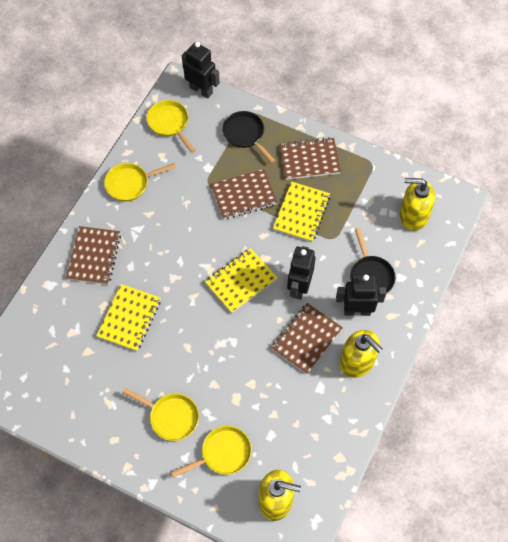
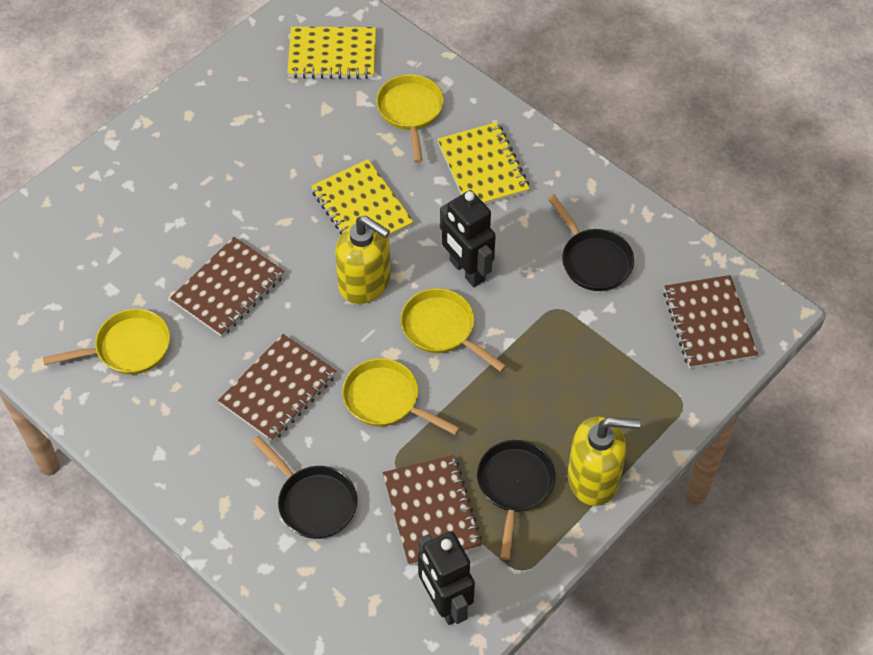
black pan: [222,111,275,163] [350,228,396,294] = 2 -> [252,436,357,539] [477,440,555,560] [547,194,634,291] = 3
black robot: [182,42,220,98] [287,246,316,300] [336,274,386,316] = 3 -> [418,531,475,625] [440,190,496,287] = 2
yellow soap dispenser: [259,470,301,521] [340,330,383,378] [400,178,435,231] = 3 -> [335,216,391,304] [568,416,640,506] = 2

